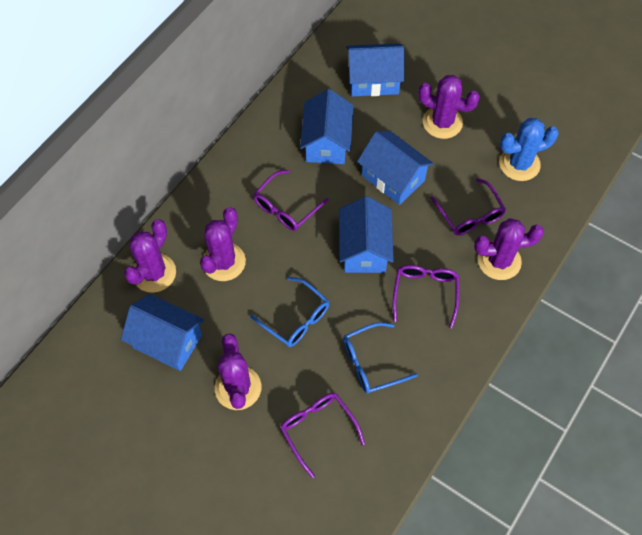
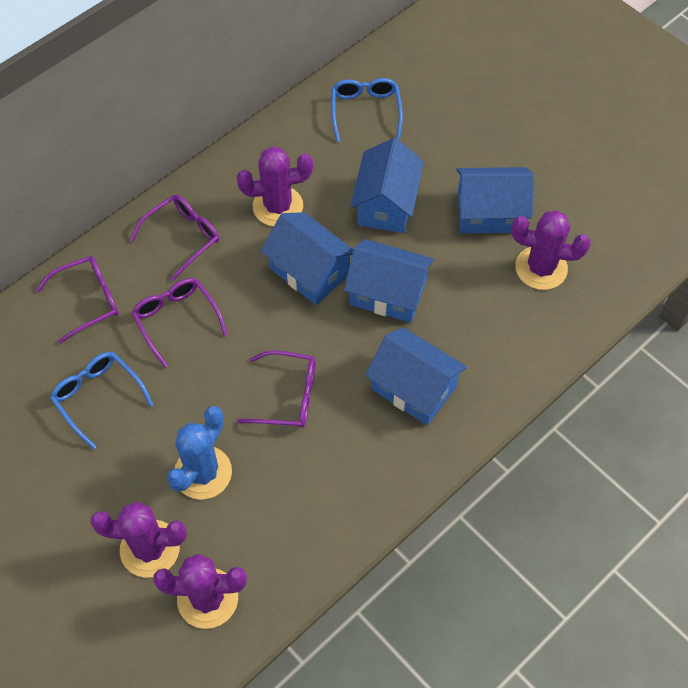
purple cactus: [124,219,176,293] [200,207,246,281] [215,333,261,410] [418,75,480,139] [474,218,544,280] = 5 -> [90,501,187,578] [153,554,247,629] [237,147,313,227] [511,210,591,290] = 4

